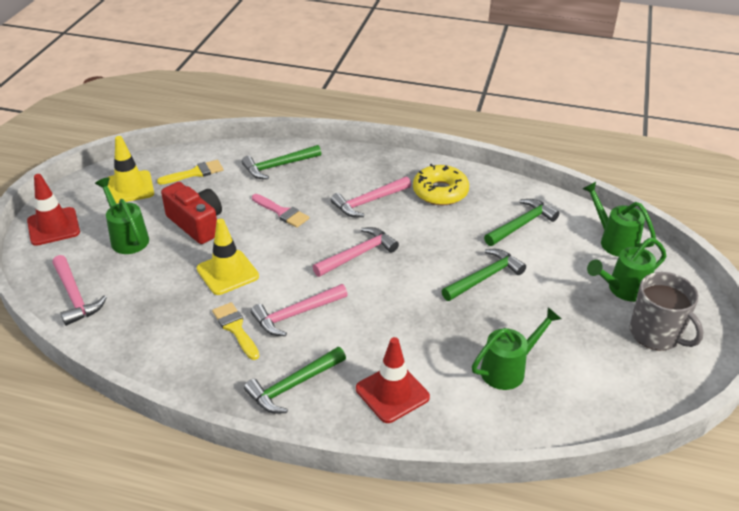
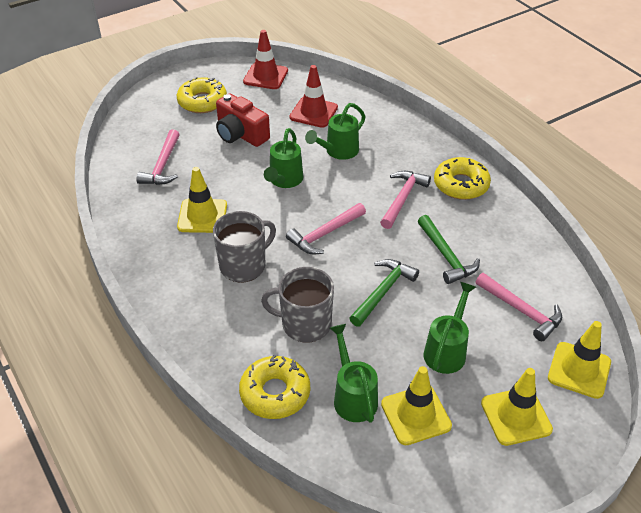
green hammer: [242,145,321,179] [244,347,346,414] [442,249,526,301] [484,199,559,246] = 4 -> [349,259,419,327] [418,215,480,284] = 2
grey mug: [630,272,704,350] = 1 -> [213,211,276,282] [261,267,334,343] = 2
pink brush: [252,194,309,228] = 1 -> none = 0
yellow brush: [157,160,223,185] [212,302,259,360] = 2 -> none = 0
yellow donut: [413,164,469,205] = 1 -> [177,77,227,113] [239,355,310,419] [434,157,491,200] = 3
yellow traffic cone: [108,136,154,204] [197,219,259,295] = 2 -> [177,167,227,233] [381,366,452,445] [481,368,553,446] [548,321,611,399] = 4

